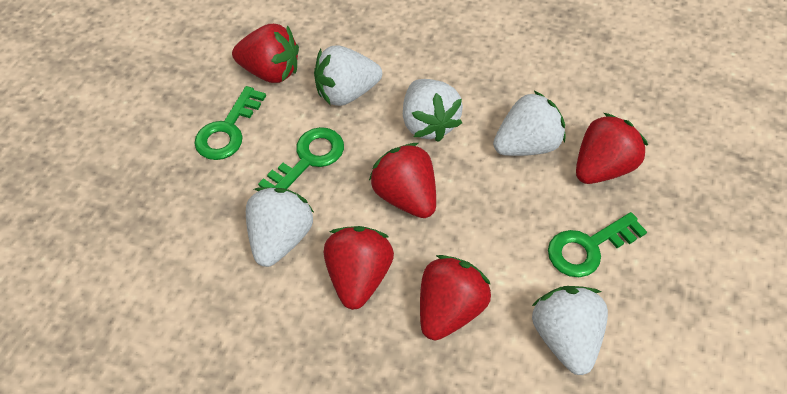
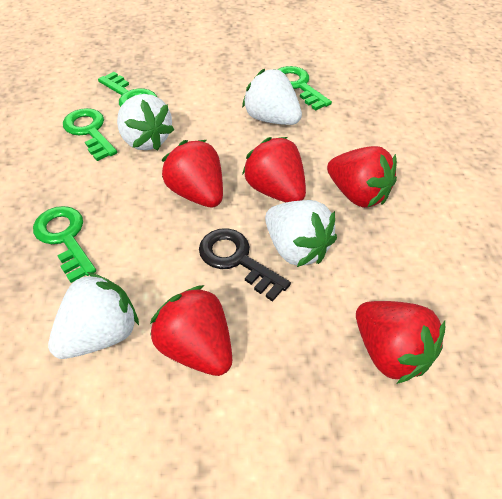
black key: none = 0 -> [199,228,291,302] = 1
green key: [194,86,266,160] [258,127,344,189] [548,212,647,277] = 3 -> [33,206,96,283] [63,108,117,161] [98,72,157,107] [277,66,332,111] = 4
white strawberry: [246,187,314,267] [314,45,382,106] [403,79,463,142] [493,91,566,156] [532,286,608,375] = 5 -> [48,272,139,359] [117,94,174,151] [242,69,302,125] [265,200,337,267] = 4

